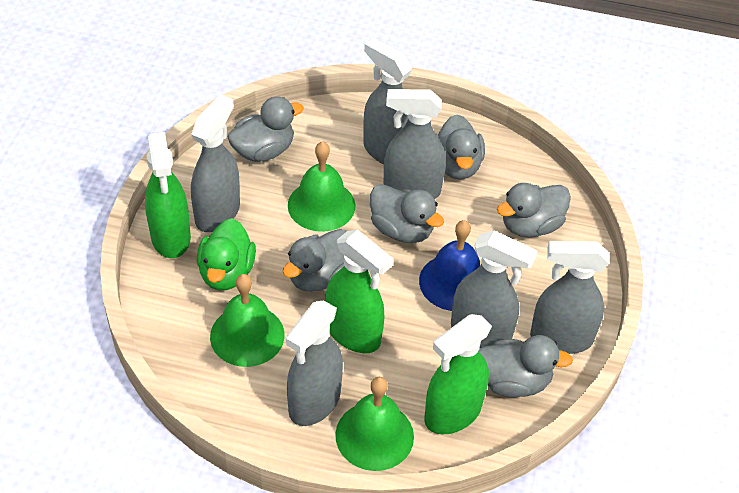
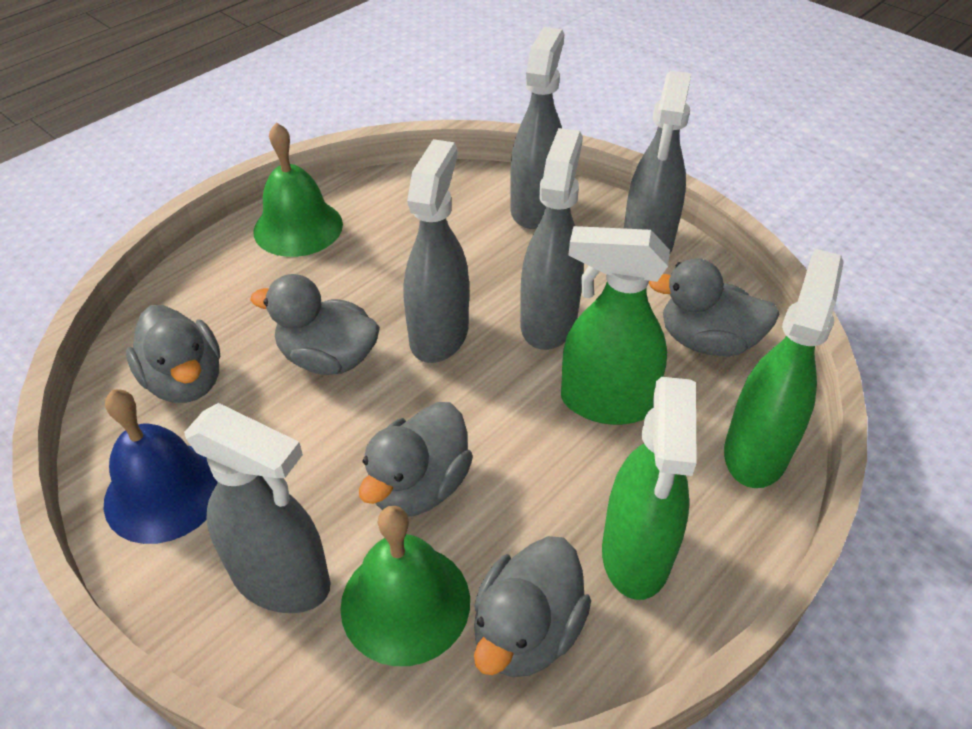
green bell: [210,274,285,367] [288,141,355,232] [335,377,414,471] = 3 -> [253,122,343,257] [340,506,470,666] = 2
green duck: [197,218,256,290] = 1 -> none = 0
grey duck: [227,97,304,162] [282,229,347,292] [370,184,444,243] [436,114,485,179] [479,335,573,398] [497,183,571,237] = 6 -> [126,305,220,403] [250,274,380,375] [359,402,473,517] [474,536,591,677] [649,258,779,356] = 5
grey spray bottle: [191,94,240,232] [286,301,343,426] [363,38,412,164] [383,89,446,199] [451,231,538,349] [530,241,609,354] = 6 -> [184,403,331,613] [404,139,469,363] [510,27,564,229] [520,128,584,350] [624,71,691,255] = 5

